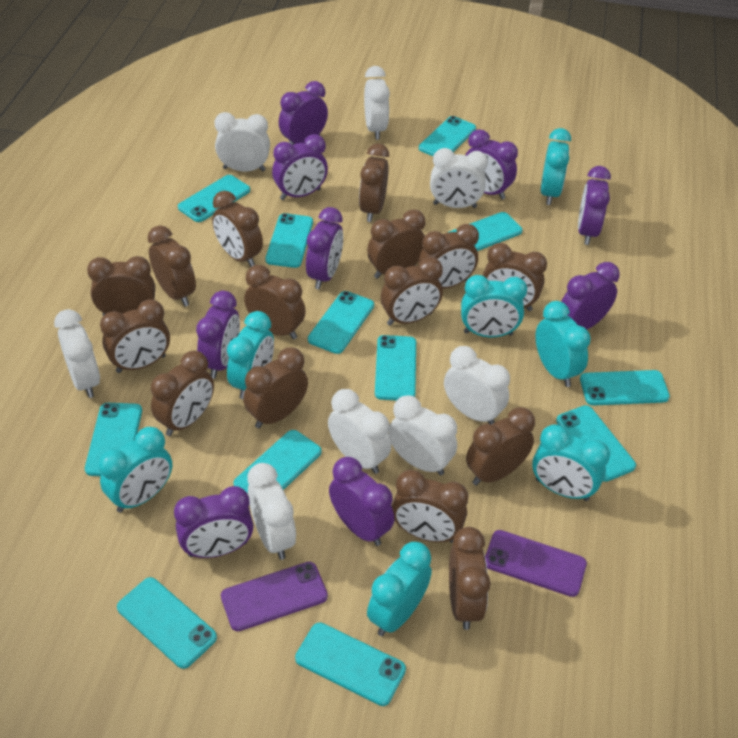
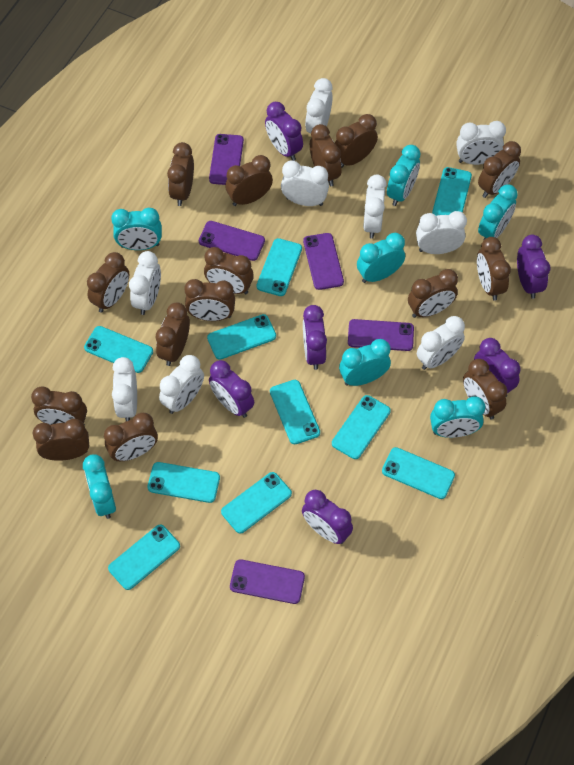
purple clock: [174,486,254,558] [196,291,240,379] [272,134,328,200] [279,81,328,145] [306,207,343,289] [329,457,394,546] [465,129,518,200] [561,262,619,329] [578,166,611,245] = 9 -> [209,360,254,418] [265,102,303,161] [302,490,353,544] [303,305,327,370] [474,338,520,397] [517,235,550,299] = 6
purple phone: [221,562,328,631] [485,530,587,597] = 2 -> [199,221,265,261] [209,134,244,185] [230,559,305,604] [303,233,344,290] [348,319,414,351] = 5
turquoise phone: [85,403,142,476] [117,577,217,669] [178,175,250,222] [234,430,322,494] [265,213,313,268] [295,622,406,706] [308,291,374,354] [375,335,416,400] [419,116,476,156] [448,212,522,251] [556,405,636,482] [580,370,670,405] = 12 -> [84,326,153,373] [108,524,180,590] [147,462,220,503] [207,314,276,360] [221,472,292,533] [257,238,302,296] [270,380,320,445] [332,395,391,459] [382,447,455,499] [432,167,472,216] = 10
white clock: [54,309,100,398] [215,112,270,172] [247,463,296,560] [328,389,391,474] [364,66,390,140] [388,395,457,476] [430,148,488,208] [444,346,510,425] = 8 -> [112,357,137,421] [129,251,161,315] [159,355,204,414] [281,161,329,206] [305,78,333,133] [363,174,387,239] [416,211,467,254] [417,316,465,370] [456,121,506,165] = 9

